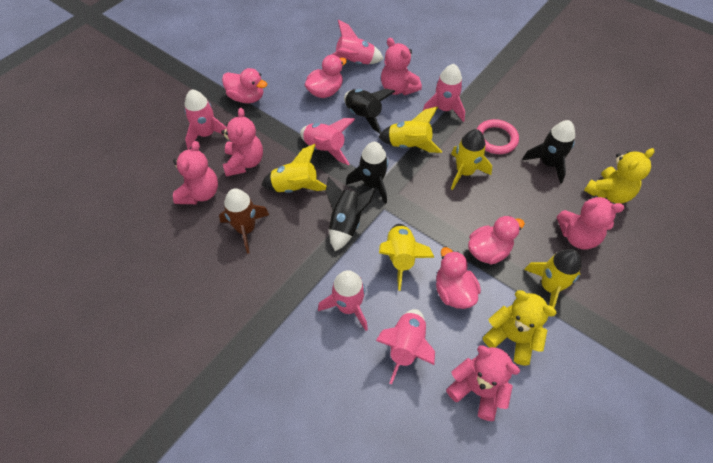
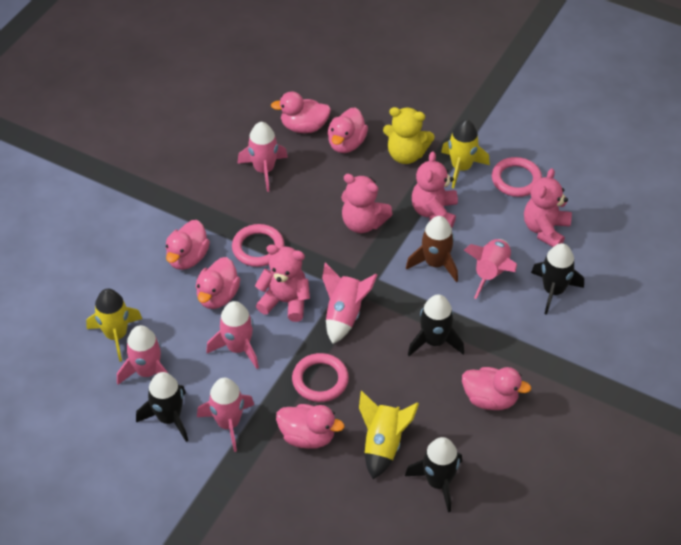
pink duck: [222,68,267,103] [305,55,347,98] [436,247,481,309] [468,216,525,264] = 4 -> [166,220,210,270] [196,257,240,309] [271,91,331,133] [276,404,344,449] [327,107,368,153] [462,367,531,410] = 6
pink ring: [477,119,519,154] = 1 -> [232,224,284,267] [292,353,349,402] [492,157,542,197] = 3
pink teddy bear: [173,141,218,204] [221,108,263,177] [381,38,422,95] [446,345,520,421] [557,195,624,249] = 5 -> [255,244,310,322] [341,174,392,233] [412,151,458,228] [524,168,572,247] = 4
yellow rocket: [261,144,327,193] [379,107,442,153] [379,224,434,291] [451,129,492,190] [524,249,581,307] = 5 -> [86,288,142,361] [359,391,419,479] [441,119,490,188] = 3
yellow teddy bear: [483,290,557,366] [584,148,654,203] = 2 -> [383,107,435,164] = 1

